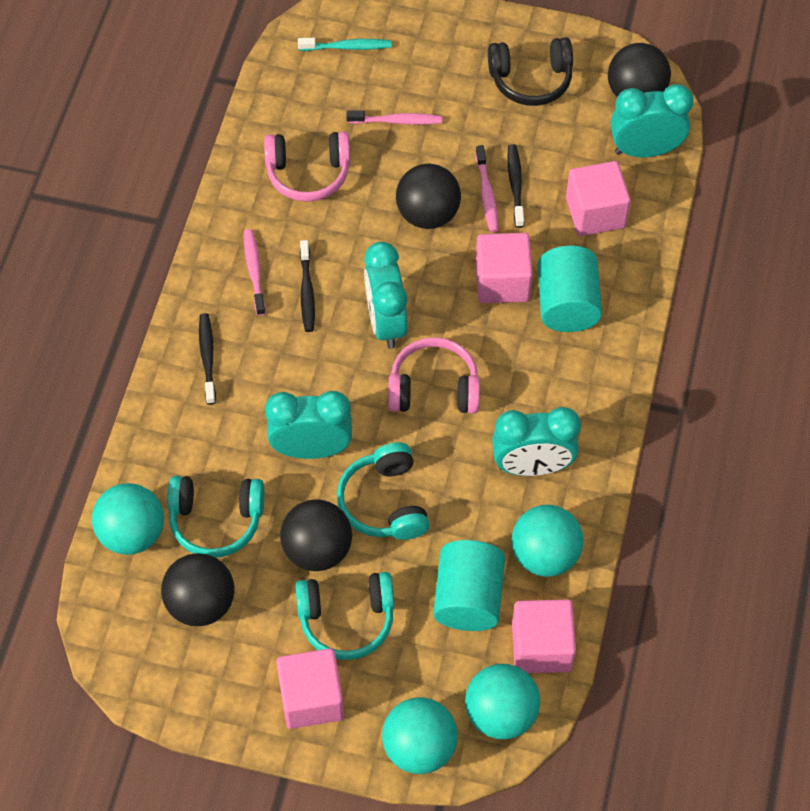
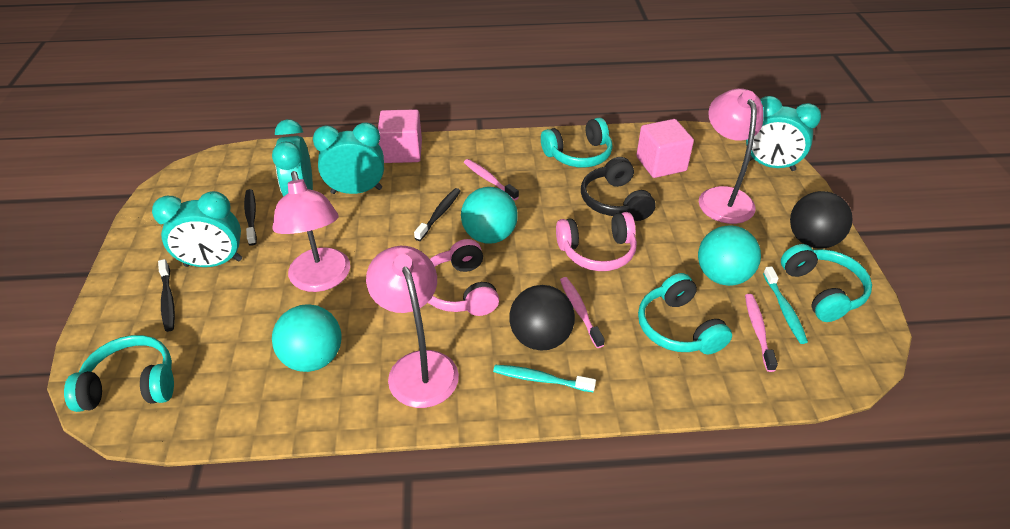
black ball: [161,553,235,626] [280,499,352,571] [396,163,461,229] [608,43,671,97] = 4 -> [509,285,575,351] [790,191,853,249] = 2
pink cube: [276,648,344,729] [476,233,533,303] [512,599,576,673] [566,161,631,236] = 4 -> [378,109,422,163] [636,119,694,178] = 2
pink lamp: none = 0 -> [272,171,350,292] [366,246,459,408] [699,88,764,224] = 3
turquoise ball: [92,483,164,555] [382,697,458,774] [465,664,540,739] [511,505,584,577] = 4 -> [272,304,341,372] [461,187,518,244] [698,225,761,286] = 3
turquoise cylinder: [433,540,505,631] [538,246,602,332] = 2 -> none = 0
turquoise headphones: [167,476,265,558] [295,572,394,660] [337,442,430,540] = 3 -> [64,335,174,412] [541,118,613,167] [638,273,732,354] [781,244,872,322] = 4
turquoise toothbrush: [298,38,392,51] = 1 -> [493,365,596,392] [763,266,808,344] = 2

